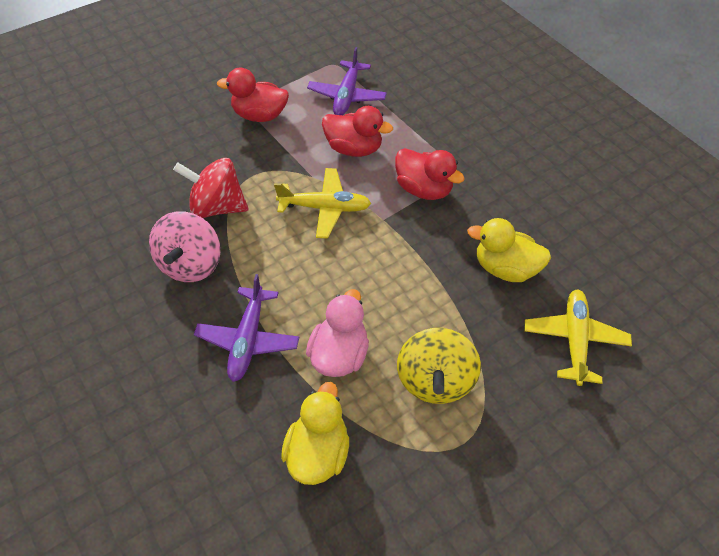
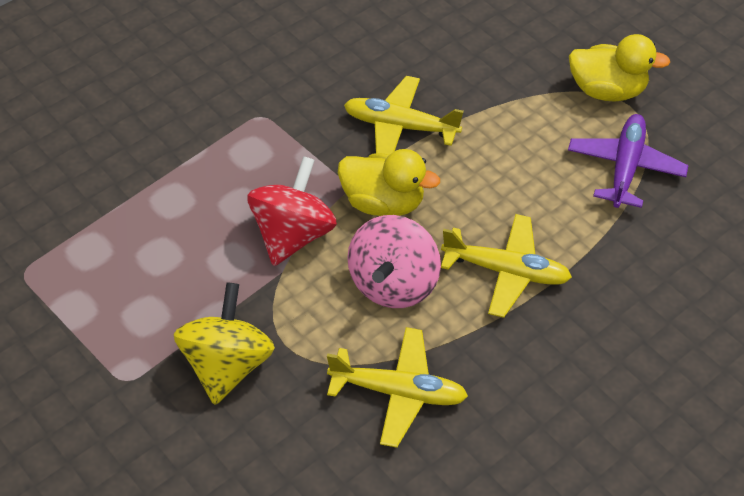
pink duck: [306,289,369,377] = 1 -> none = 0
purple plane: [194,274,299,382] [307,47,387,115] = 2 -> [568,114,689,208] = 1
red duck: [217,68,289,122] [322,106,393,157] [395,148,465,200] = 3 -> none = 0
yellow plane: [274,168,371,239] [525,290,632,386] = 2 -> [327,327,468,448] [344,76,464,155] [441,214,572,318] = 3

